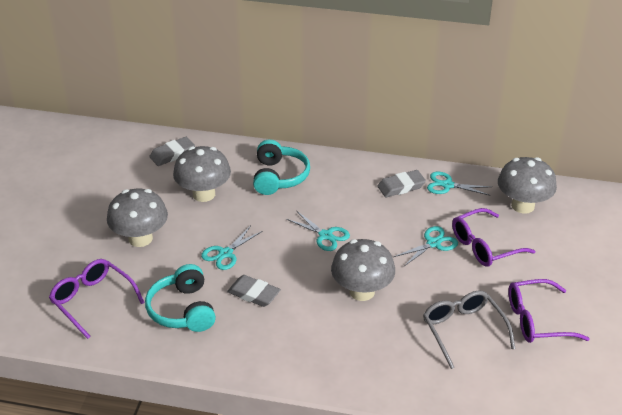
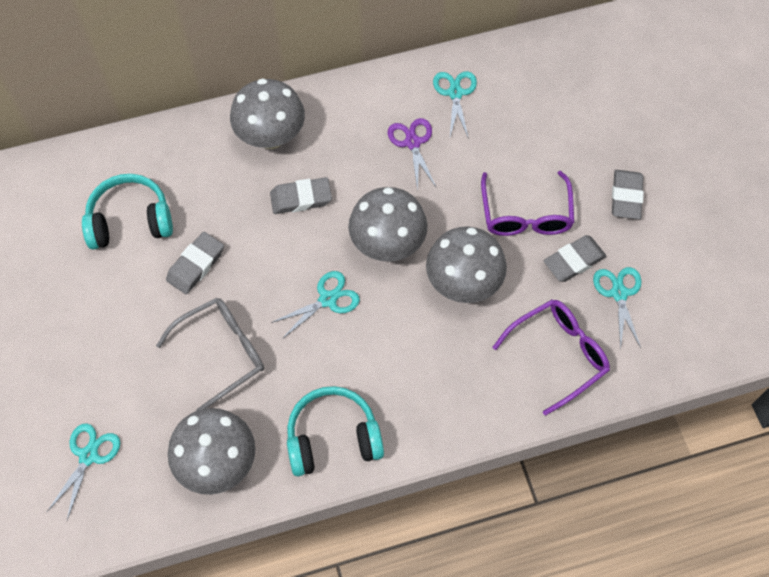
grey eraser: [149,137,195,166] [227,275,281,307] [377,170,426,197] = 3 -> [166,232,224,294] [270,177,332,214] [544,235,606,282] [612,170,644,219] = 4
purple glasses: [49,259,145,339] [452,208,535,266] [508,279,590,343] = 3 -> [481,171,574,236] [492,299,610,416] = 2
purple scissors: none = 0 -> [387,118,436,191] = 1

